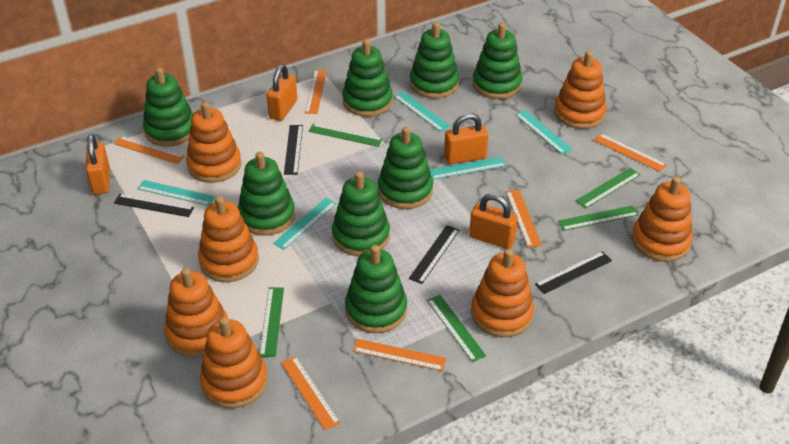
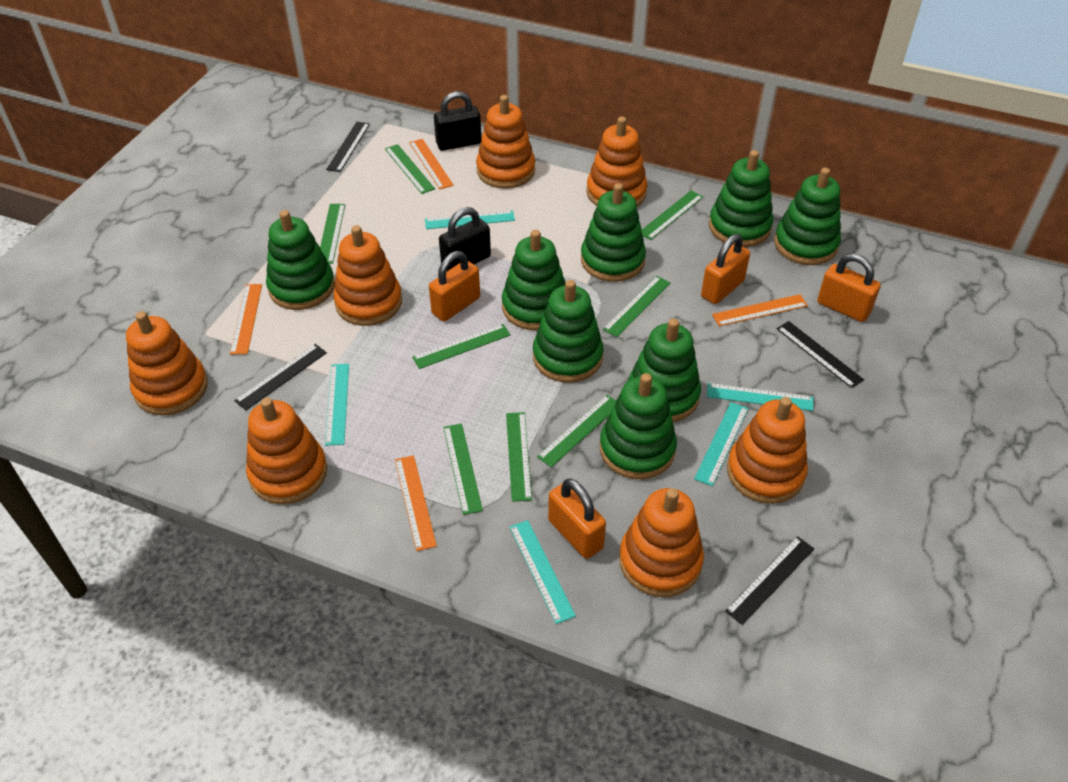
black padlock: none = 0 -> [434,91,481,151] [439,207,491,271] = 2
green ruler: [260,287,284,357] [308,123,383,147] [427,295,486,362] [558,205,639,231] [576,168,640,208] = 5 -> [320,204,345,264] [385,144,435,194] [412,324,511,369] [443,424,483,515] [506,412,532,502] [537,395,616,467] [603,276,671,337] [641,190,703,240] = 8
orange ruler: [113,136,185,164] [281,356,340,430] [305,70,327,114] [353,339,446,371] [506,190,542,248] [594,133,667,172] = 6 -> [230,284,262,355] [395,455,437,551] [409,139,454,189] [712,294,808,326] = 4

